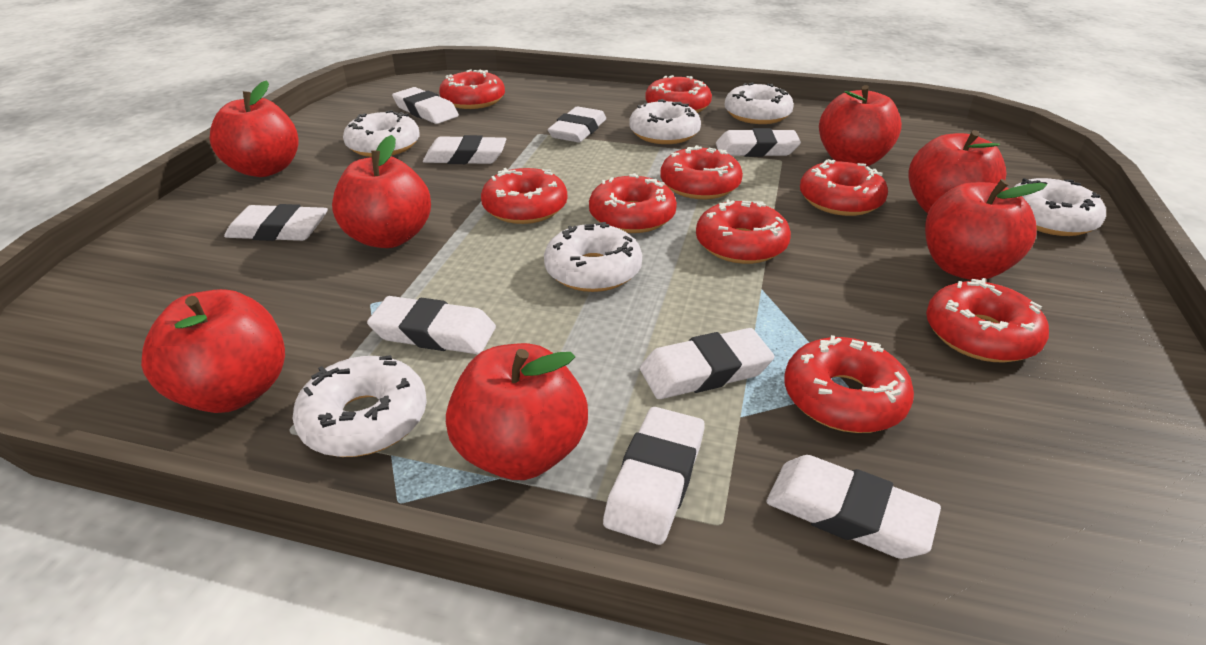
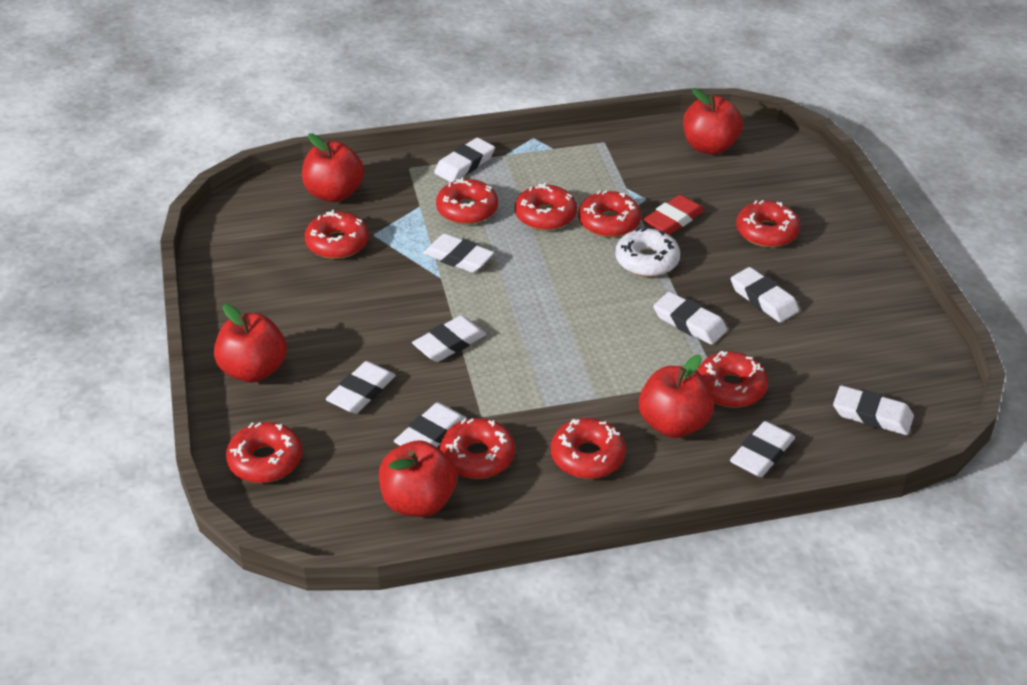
red apple: [141,289,285,413] [210,80,299,177] [332,135,431,248] [446,343,588,480] [819,85,902,166] [908,130,1007,213] [925,179,1047,280] = 7 -> [214,304,287,382] [302,133,364,202] [379,440,457,517] [639,355,714,438] [683,88,743,155] = 5
red eraser: none = 0 -> [643,195,704,235] = 1
white donut: [293,355,427,457] [343,110,420,157] [544,222,642,292] [629,99,701,144] [725,82,794,124] [1014,178,1106,236] = 6 -> [615,227,680,277] = 1

